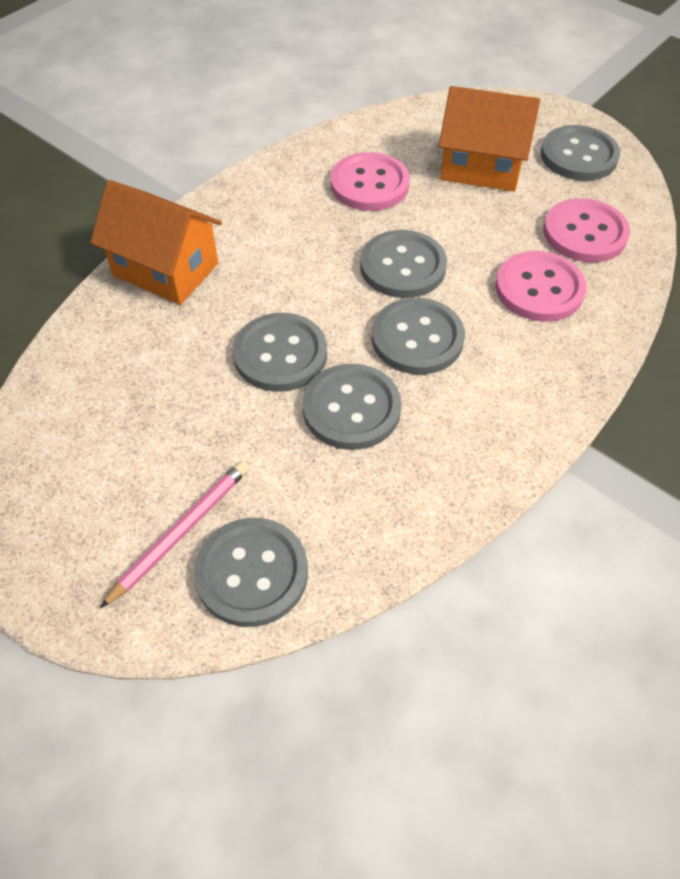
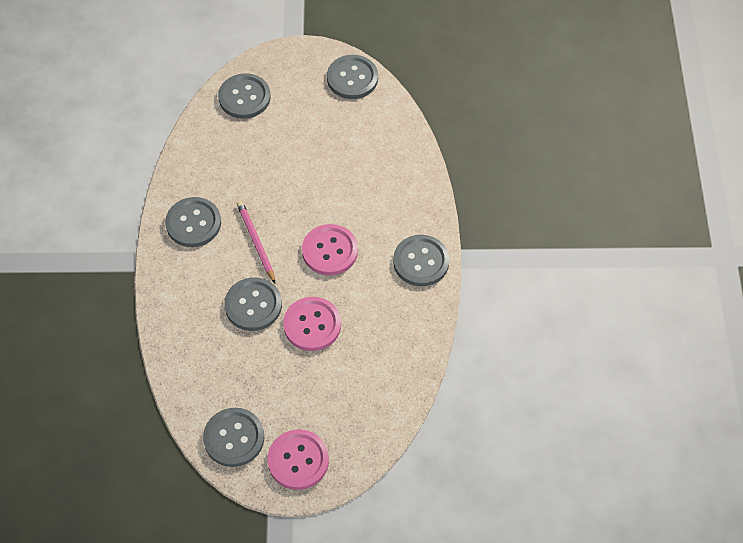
orange house: [90,180,222,305] [439,86,540,191] = 2 -> none = 0

